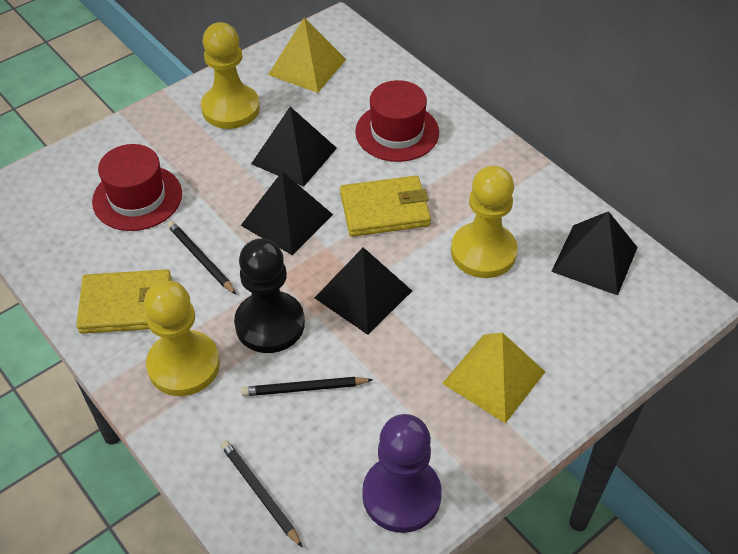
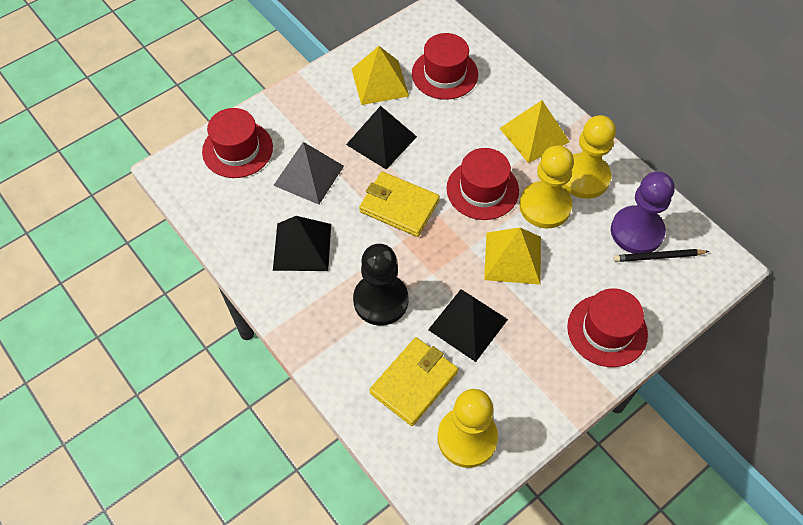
black pencil: [167,221,237,295] [220,440,303,548] [241,377,373,396] = 3 -> [613,249,709,262] = 1
black pyramid: [241,171,333,255] [251,107,337,187] [315,247,412,335] [551,211,638,295] = 4 -> [273,216,331,271] [346,106,417,170] [428,289,508,362] = 3
grey pyramid: none = 0 -> [273,142,344,205] = 1
red hat: [92,144,182,231] [355,80,439,162] = 2 -> [202,108,273,178] [412,33,478,100] [446,148,519,220] [567,288,648,367] = 4
yellow pyramid: [268,17,346,93] [442,332,545,423] = 2 -> [352,46,409,105] [484,227,541,285] [499,100,570,163] = 3

